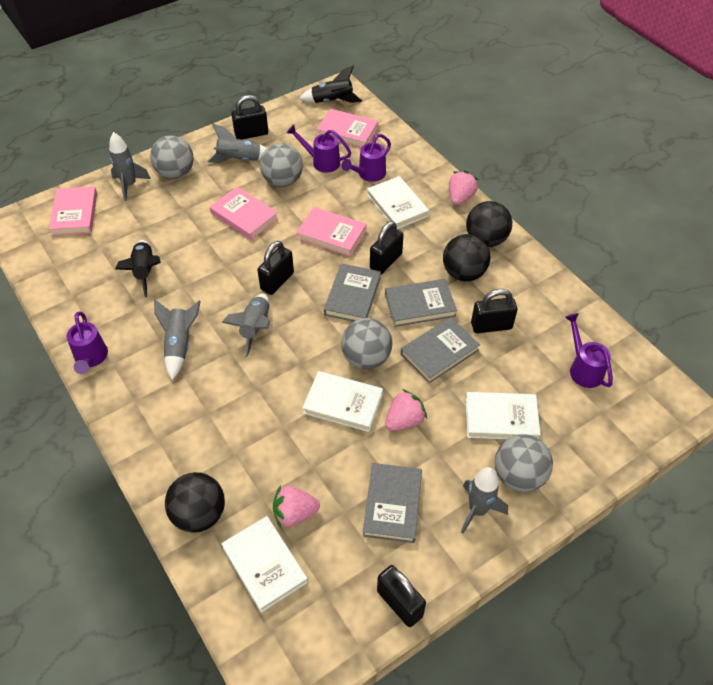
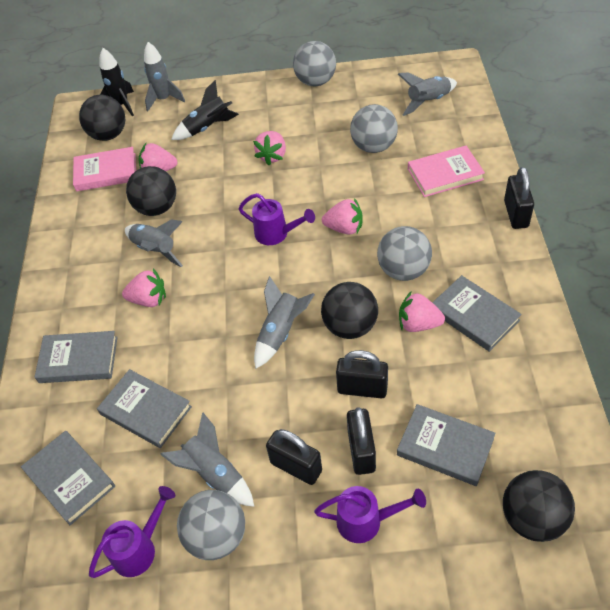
black ball: [165,472,225,533] [443,234,490,281] [466,201,512,247] = 3 -> [79,95,125,141] [126,166,176,216] [321,282,378,339] [503,470,575,542] = 4
black padlock: [231,95,268,140] [257,241,294,295] [370,221,404,274] [377,565,426,627] [471,289,518,333] = 5 -> [266,429,322,485] [336,350,388,399] [347,407,376,475] [504,167,534,229] = 4
grey book: [324,263,381,322] [363,463,422,543] [385,279,457,327] [401,317,480,384] = 4 -> [21,431,115,525] [35,331,118,383] [97,369,192,448] [397,404,495,486] [432,275,522,352] = 5
pink book: [49,186,97,236] [210,187,279,240] [296,207,366,256] [316,109,378,147] = 4 -> [73,147,136,192] [408,146,485,197] = 2
pink strawberry: [273,485,320,528] [385,389,427,431] [449,171,478,205] = 3 -> [122,269,166,307] [138,143,177,171] [253,131,286,165] [322,198,363,235] [399,291,445,332] = 5
purple watering can: [66,311,108,374] [287,124,351,173] [341,134,391,182] [565,313,613,388] = 4 -> [89,486,175,578] [239,193,315,245] [314,486,426,543] = 3
white book: [221,516,308,613] [303,371,383,432] [367,176,429,229] [466,392,541,439] = 4 -> none = 0

